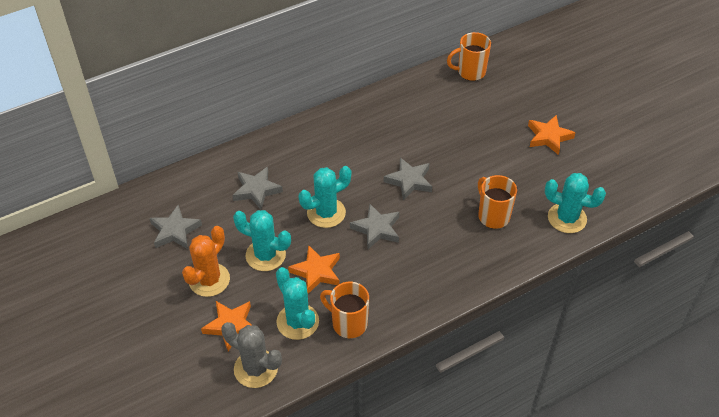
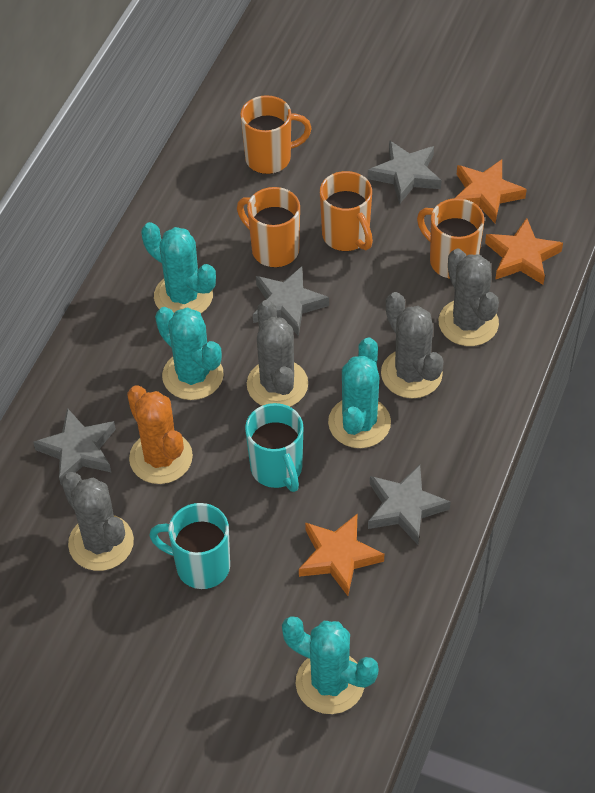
grey cactus: [221,322,282,388] = 1 -> [61,472,134,571] [247,300,308,407] [381,292,443,398] [439,249,499,346] = 4
orange mug: [320,282,369,338] [447,32,491,81] [478,175,517,229] = 3 -> [237,187,300,267] [240,95,312,174] [320,171,373,251] [417,198,485,279] = 4
turquoise mug: none = 0 -> [149,503,230,589] [245,403,303,492] = 2

